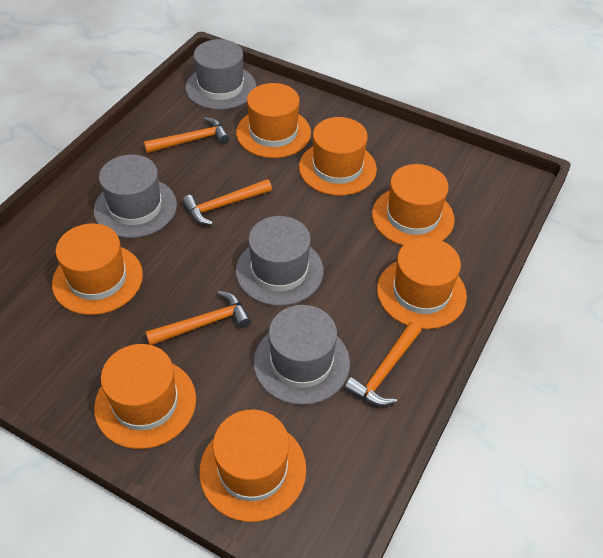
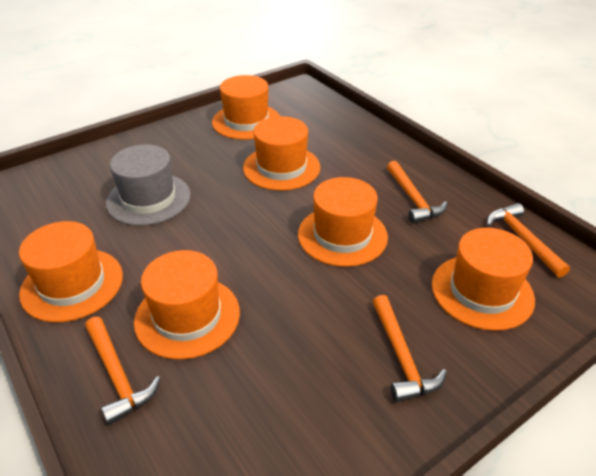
grey hat: [93,155,177,238] [185,39,256,110] [236,216,324,306] [253,305,350,405] = 4 -> [106,144,191,226] = 1
orange hat: [52,224,143,315] [94,344,196,449] [199,409,306,522] [236,83,311,158] [299,117,377,196] [372,164,455,246] [377,237,467,329] = 7 -> [19,221,123,322] [134,250,240,360] [212,75,280,140] [243,116,320,191] [298,177,388,267] [432,228,535,331] = 6

